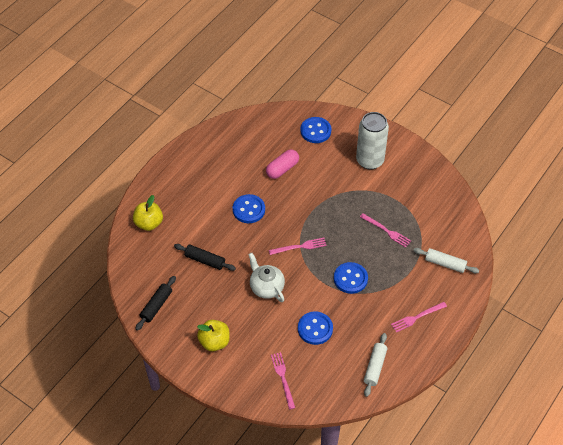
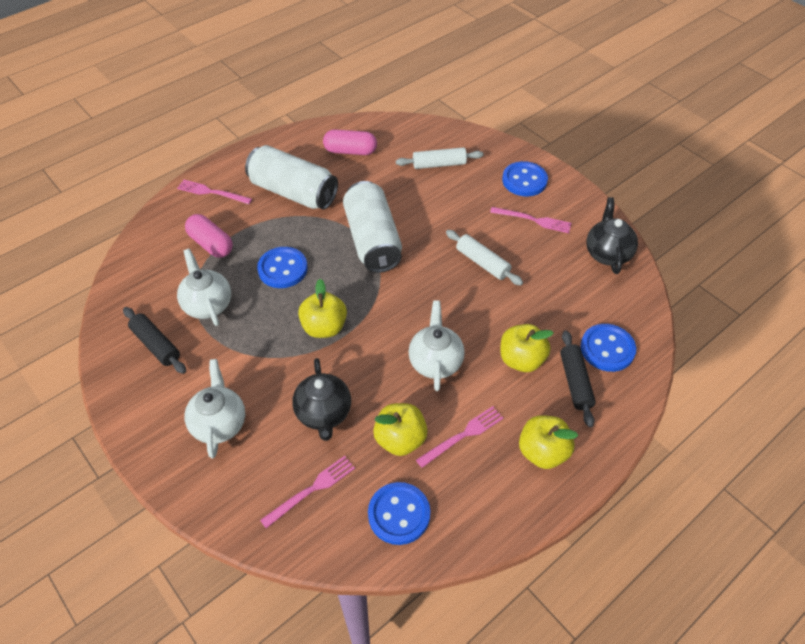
black teapot: none = 0 -> [292,358,351,441] [586,197,638,274] = 2
pink capsule: [266,149,299,179] = 1 -> [185,214,233,258] [323,129,377,155] = 2
white can: [356,112,389,170] = 1 -> [245,145,338,210] [343,181,402,273] = 2
white teapot: [248,253,285,302] = 1 -> [177,249,231,326] [184,359,245,458] [408,301,465,391] = 3
yellow apple: [133,195,163,231] [197,320,230,351] = 2 -> [298,279,347,338] [373,403,428,456] [500,324,553,372] [519,415,578,469] = 4

